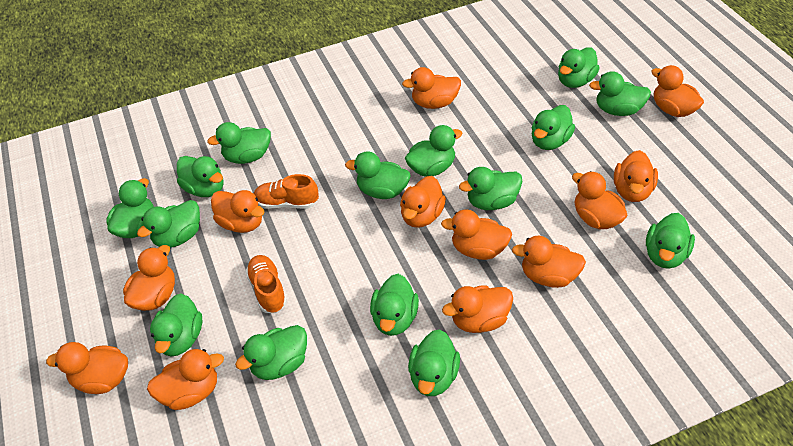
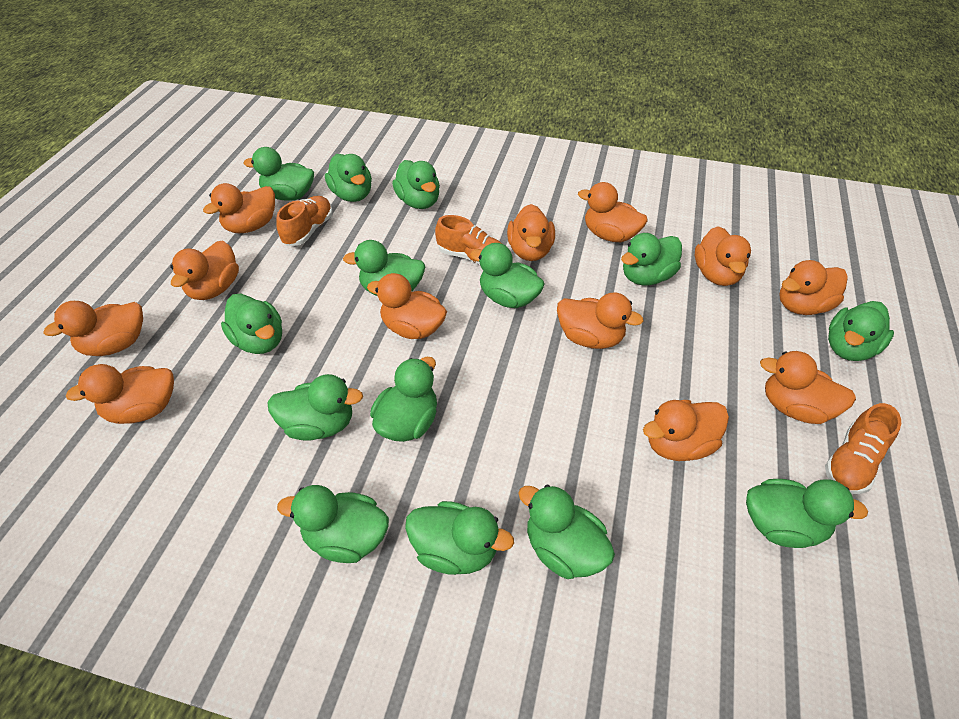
green duck: [106,178,154,238] [137,200,200,248] [150,293,202,357] [177,156,224,197] [207,122,271,164] [235,325,307,380] [345,152,411,199] [370,274,419,336] [405,125,463,177] [408,329,460,396] [459,167,523,210] [532,105,575,150] [558,47,600,88] [589,71,651,116] [646,213,695,269] = 15 -> [221,294,282,354] [244,147,314,201] [267,374,363,441] [277,485,389,563] [325,154,372,202] [343,240,425,296] [370,357,437,442] [392,160,440,209] [405,501,514,575] [470,243,544,308] [518,484,615,579] [621,233,682,285] [746,479,868,548] [828,301,894,361] = 14
orange shoe: [245,255,287,313] [254,174,319,209] = 2 -> [276,196,333,246] [435,215,502,265] [825,403,901,494] = 3

